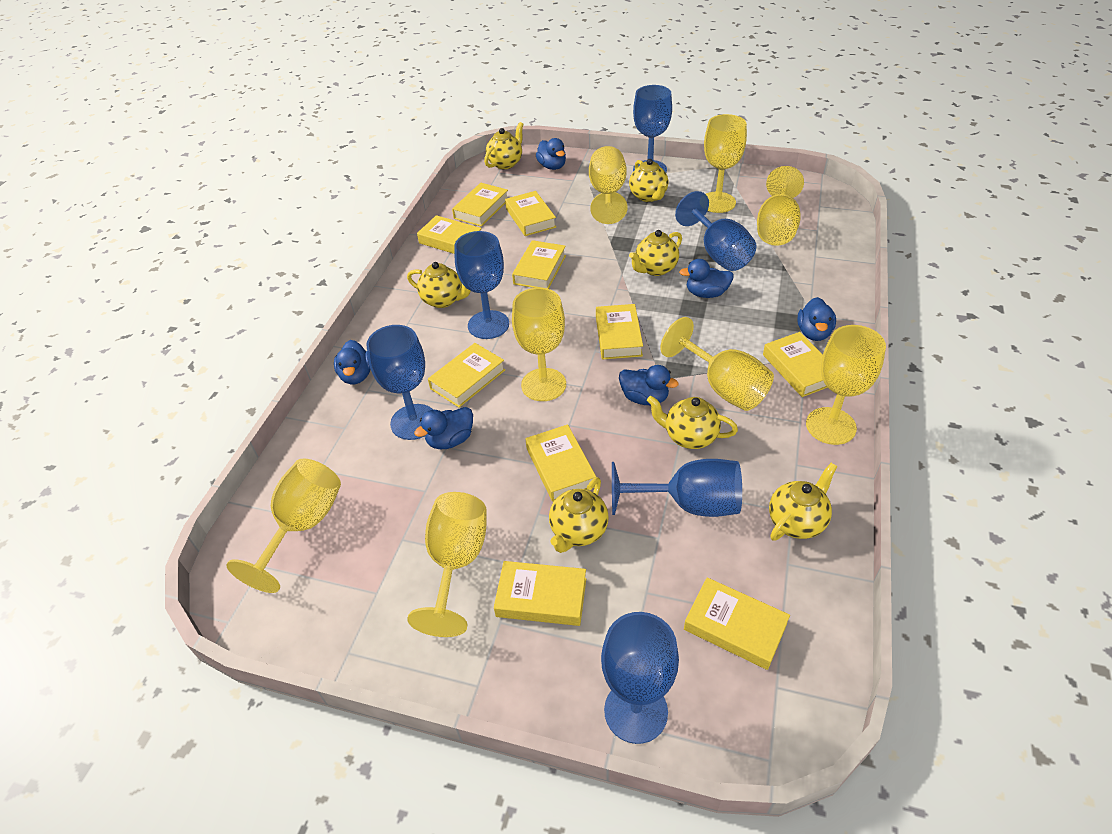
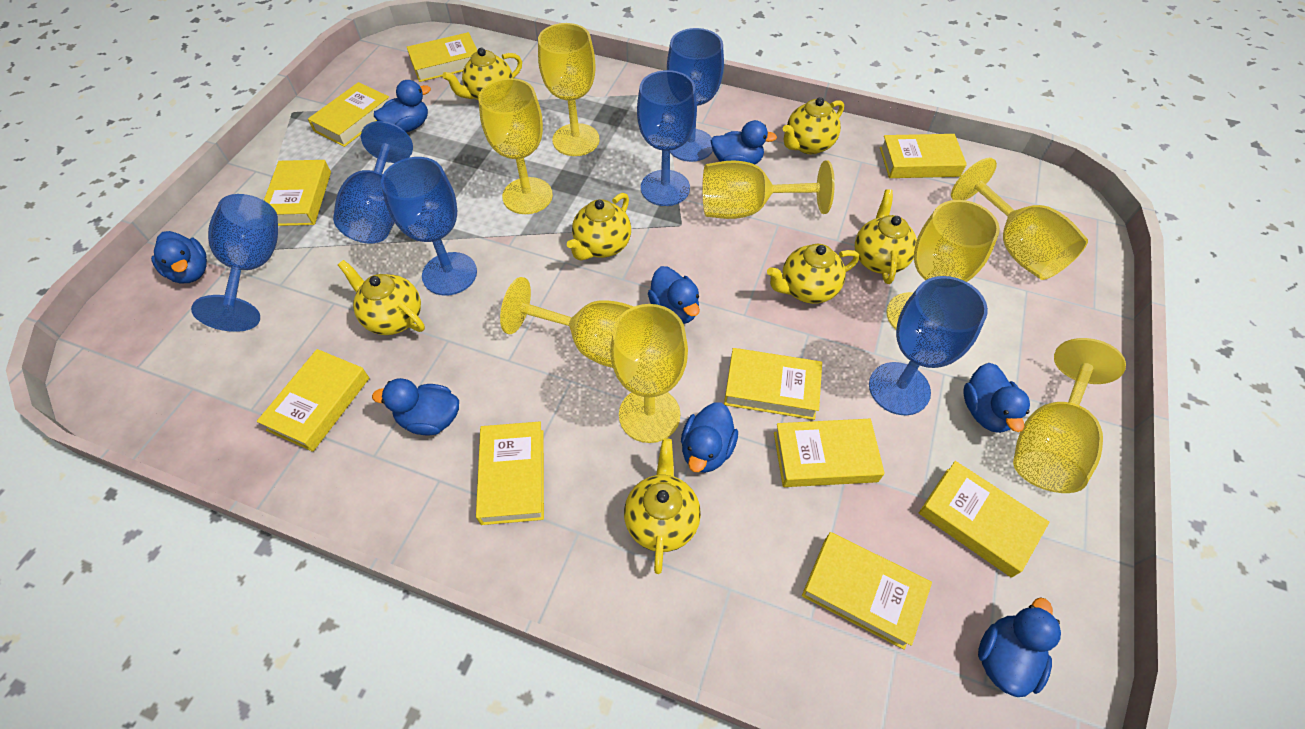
blue duck: [334,340,370,384] [414,407,473,449] [536,138,566,170] [619,365,679,405] [679,259,734,298] [797,297,836,341] = 6 -> [151,231,207,283] [372,378,459,435] [374,80,431,133] [648,266,700,324] [681,402,738,473] [711,120,777,164] [963,363,1030,433] [978,597,1061,697] = 8

